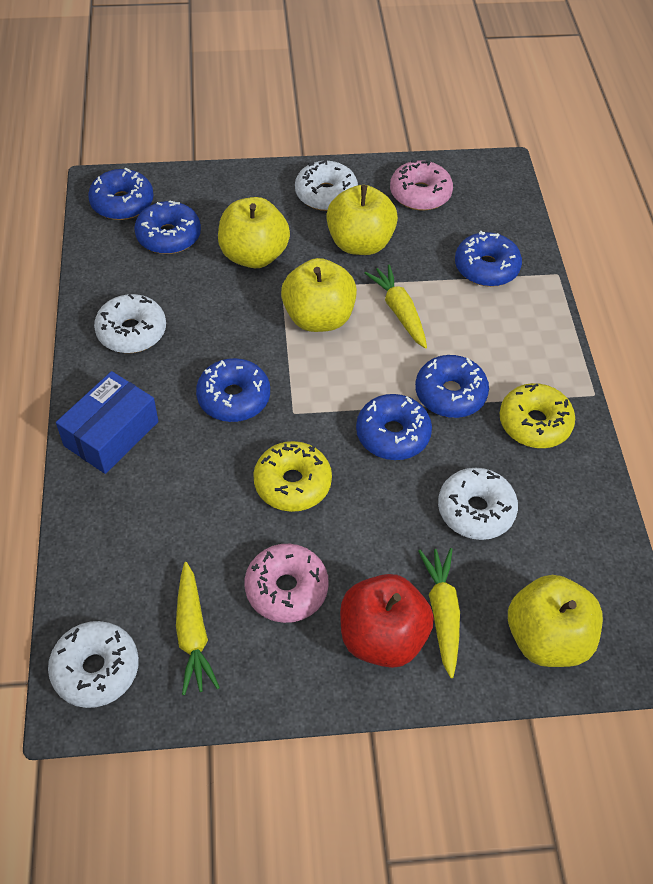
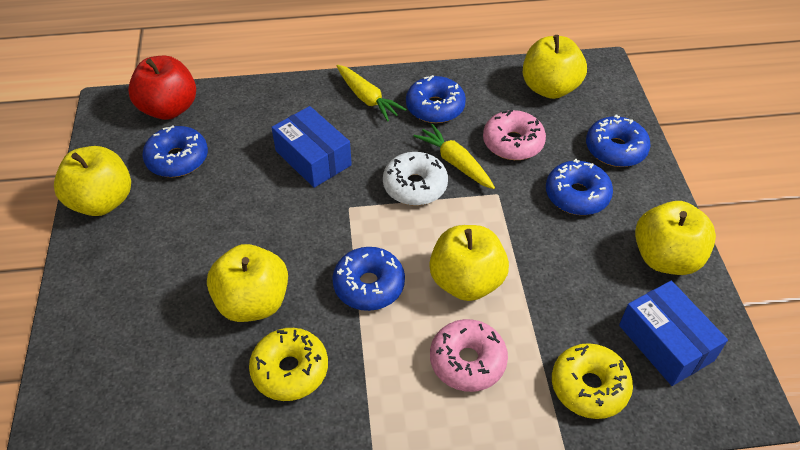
blue box: [56,371,159,474] = 1 -> [271,106,352,188] [619,281,728,386] = 2
blue donut: [88,168,154,220] [134,200,201,254] [196,358,270,422] [356,394,432,460] [415,355,489,418] [455,231,522,287] = 6 -> [142,126,208,177] [332,247,405,311] [406,75,466,123] [546,159,613,215] [586,115,651,167] = 5
white donut: [48,621,139,708] [94,294,166,353] [295,160,358,211] [438,468,518,540] = 4 -> [383,152,448,206] = 1
yellow apple: [218,197,290,268] [281,258,357,332] [326,185,398,255] [508,575,603,667] = 4 -> [54,146,131,216] [207,244,288,322] [429,225,509,301] [523,35,587,99] [635,201,716,275] = 5
yellow carrot: [176,562,220,695] [365,264,427,349] [418,548,460,678] = 3 -> [337,65,407,122] [413,124,495,189] = 2

